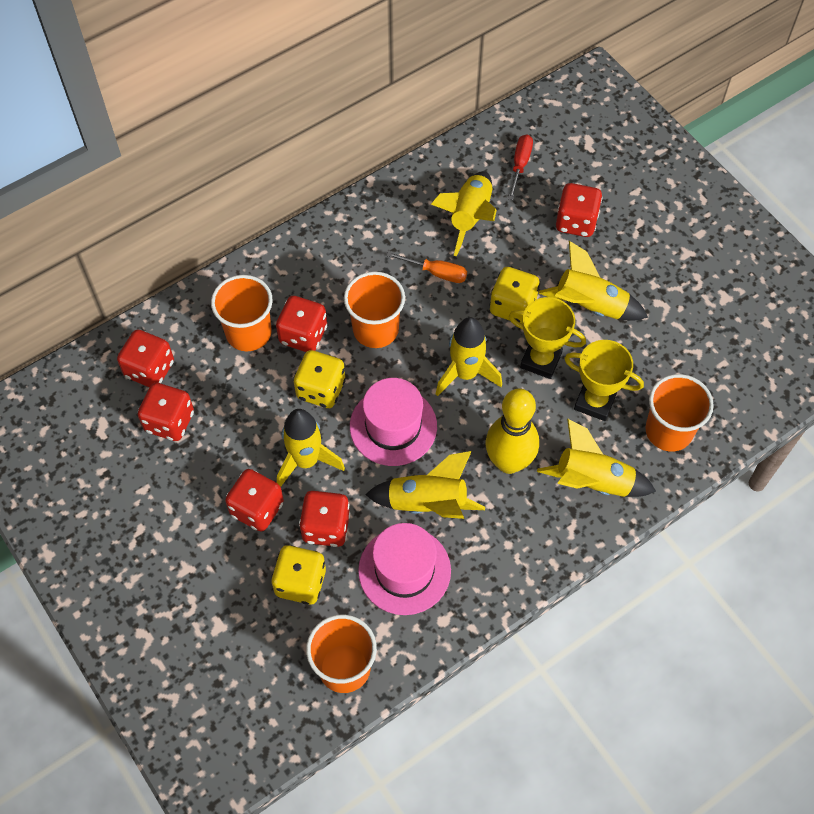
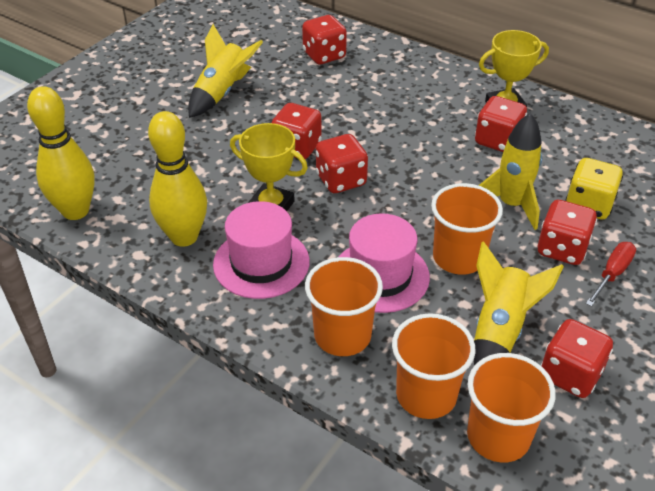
orange screwdriver: [387,252,467,283] = 1 -> none = 0
yellow bowling pin: [486,389,539,474] = 1 -> [27,86,95,220] [148,111,207,247] = 2
yellow dice: [271,545,326,605] [294,350,346,408] [490,267,540,324] = 3 -> [565,158,623,220] = 1
yellow rocket: [277,409,345,486] [365,451,485,519] [431,171,497,257] [436,317,502,396] [537,418,656,497] [538,241,648,321] = 6 -> [188,24,263,118] [474,241,564,366] [478,113,542,230] = 3

